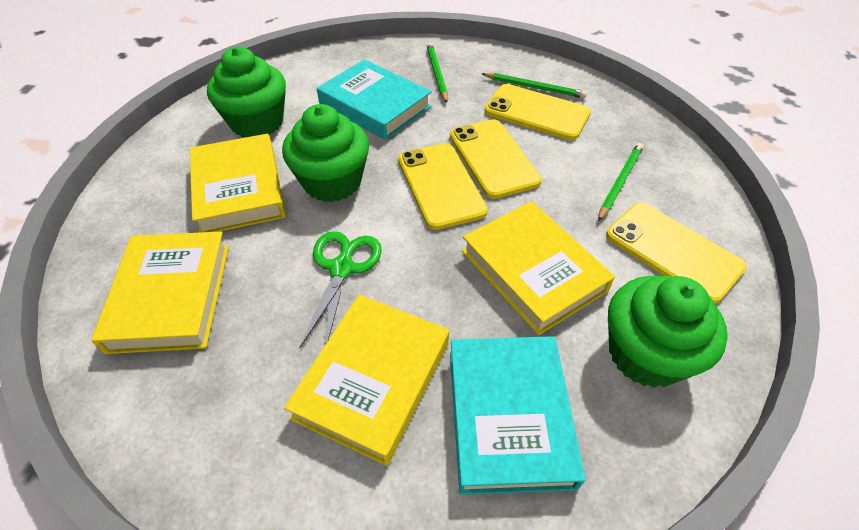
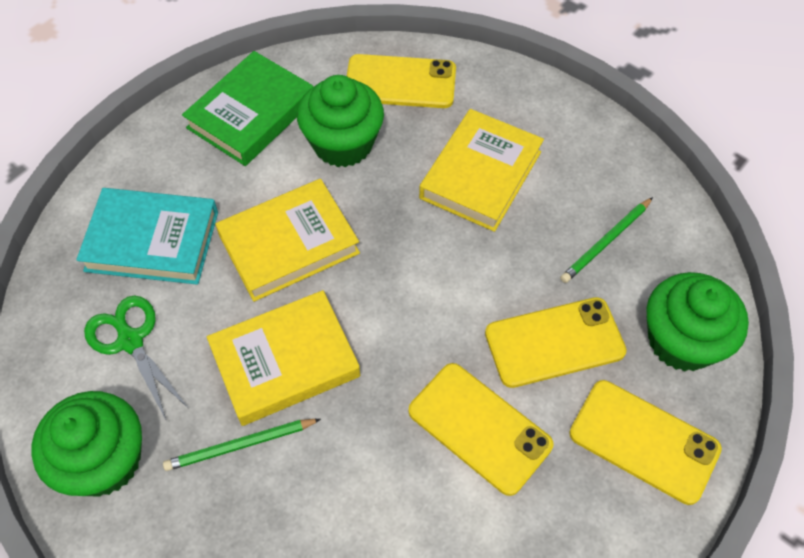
green book: none = 0 -> [182,51,313,166] = 1
green pencil: [427,43,448,103] [482,73,587,98] [598,143,644,221] = 3 -> [163,419,321,471] [560,197,653,283] = 2
turquoise book: [317,59,432,140] [450,336,586,495] = 2 -> [76,188,218,285] = 1
yellow book: [91,232,229,354] [190,134,286,233] [284,295,449,466] [462,201,615,335] = 4 -> [207,290,360,426] [215,179,360,302] [419,109,544,232] = 3

